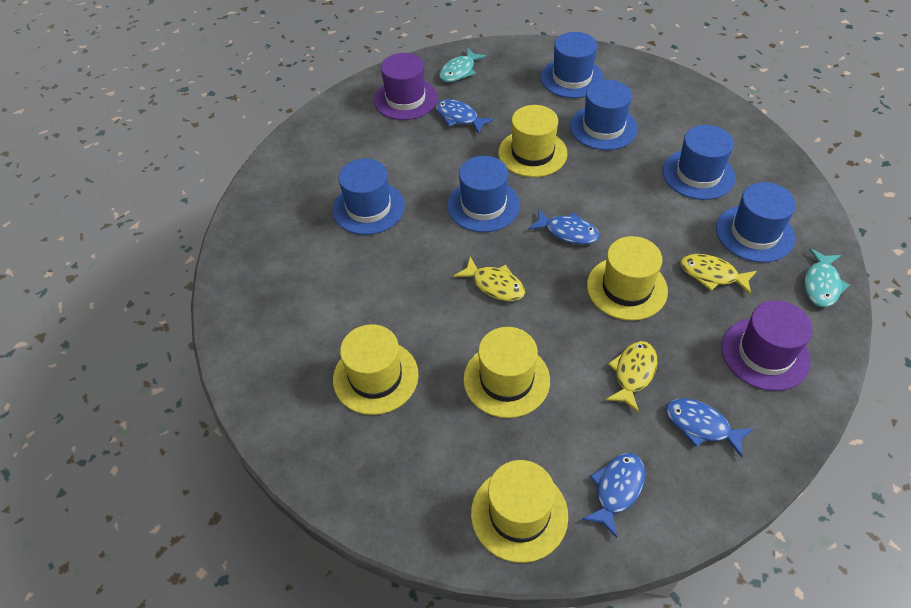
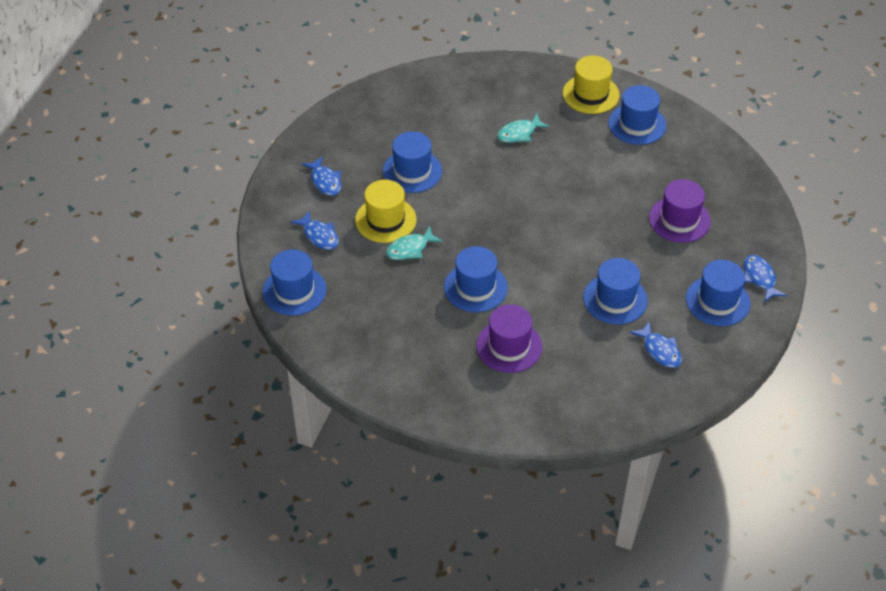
yellow fish: [454,257,525,301] [606,341,657,412] [680,254,757,295] = 3 -> none = 0
yellow hat: [333,324,419,415] [463,327,550,418] [471,460,568,563] [498,105,567,177] [587,236,668,321] = 5 -> [355,180,416,243] [563,55,620,114] = 2

